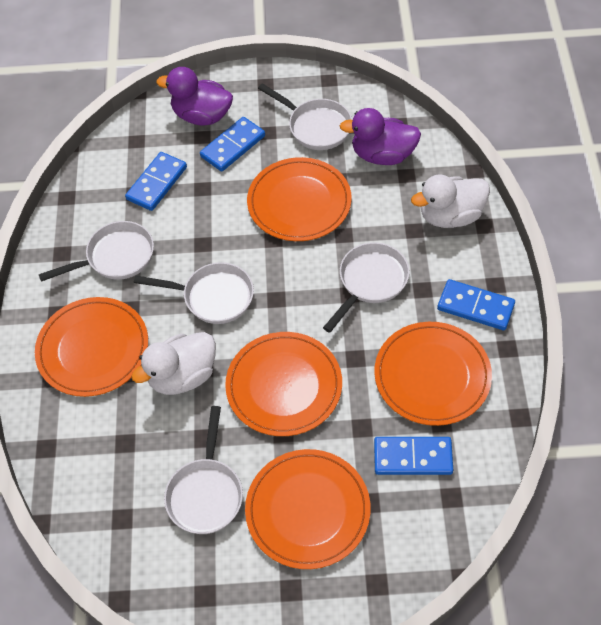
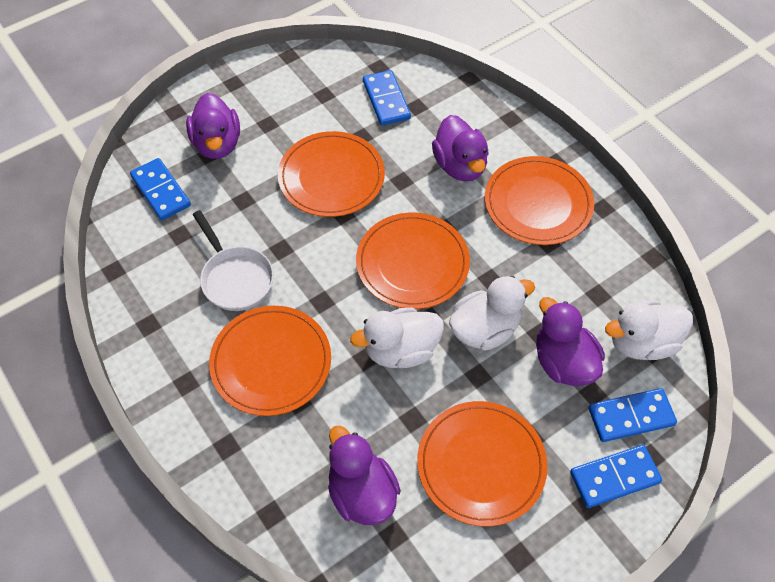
purple duck: [156,67,233,126] [340,108,421,165] = 2 -> [186,93,240,159] [328,425,401,525] [432,115,489,181] [536,297,605,386] = 4
white duck: [131,332,216,395] [411,174,490,228] = 2 -> [350,308,444,368] [449,276,535,351] [605,300,693,360] = 3
white pan: [39,221,154,282] [134,262,254,324] [164,406,243,534] [258,83,352,150] [323,242,410,333] = 5 -> [193,210,274,311] = 1

